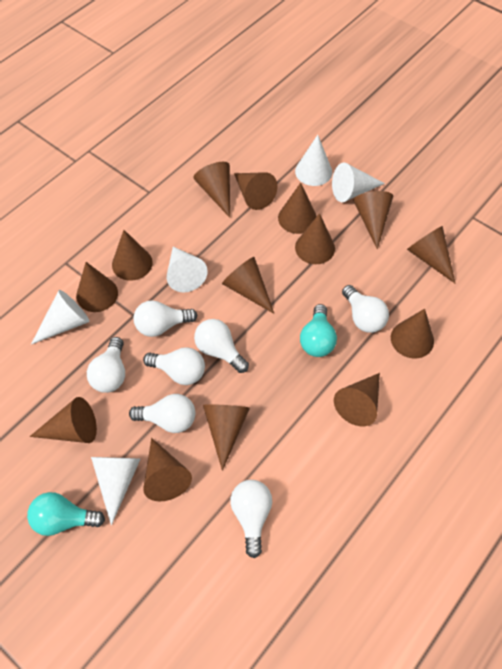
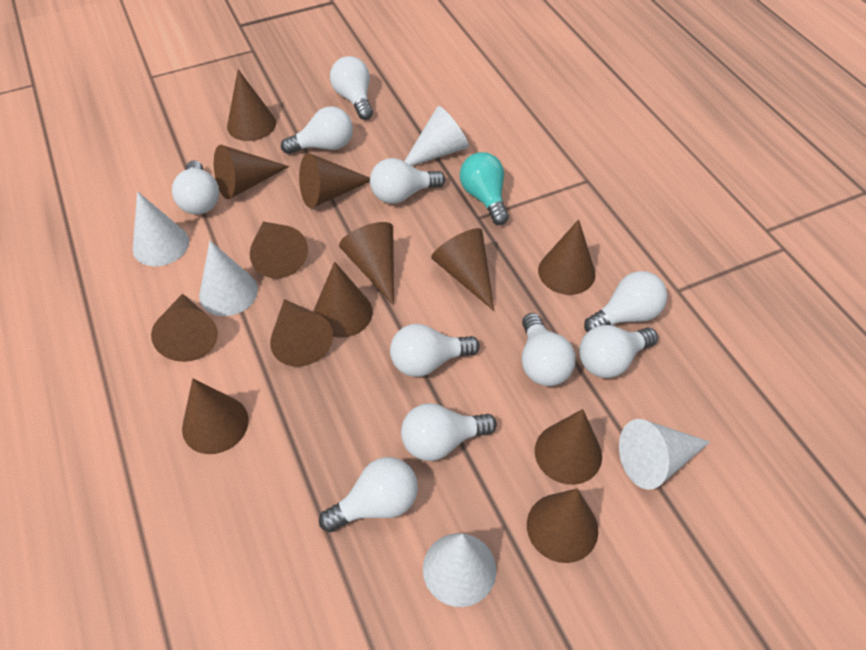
brown cone: [30,397,97,443] [76,262,118,312] [112,230,153,281] [143,438,192,501] [194,162,230,218] [203,404,250,471] [222,257,274,314] [234,172,277,210] [278,183,317,234] [295,213,335,264] [334,373,380,426] [353,191,393,249] [391,309,434,358] [407,226,456,284] = 14 -> [151,294,218,362] [182,378,249,454] [214,145,289,199] [227,69,276,141] [250,222,308,278] [270,299,333,367] [299,153,370,208] [314,262,373,338] [339,222,394,306] [431,228,494,311] [527,489,598,563] [535,409,602,485] [538,219,595,295] = 13
turquoise light bulb: [27,492,105,536] [300,304,337,357] = 2 -> [460,152,509,225] = 1
white light bulb: [87,337,125,393] [129,394,195,433] [133,300,197,337] [143,347,205,385] [194,319,249,373] [231,480,272,558] [342,285,389,333] = 7 -> [172,160,219,214] [281,106,353,154] [319,457,418,532] [330,56,373,120] [370,158,445,204] [390,324,480,377] [401,403,497,461] [522,313,576,386] [579,325,658,378] [584,271,667,332] = 10

